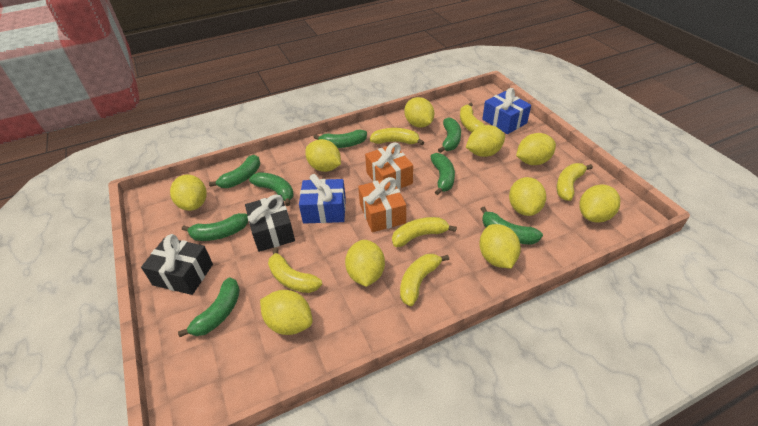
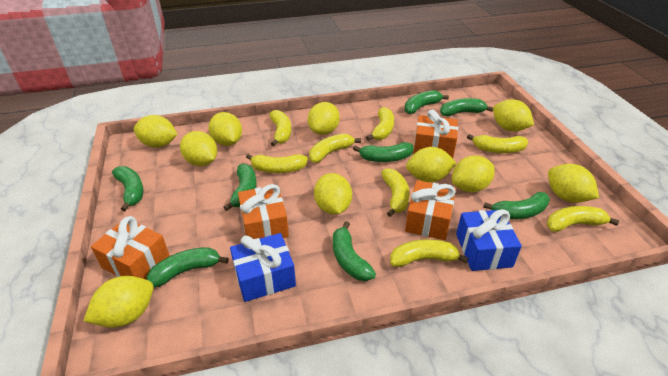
black gift: [141,234,213,295] [245,195,295,252] = 2 -> none = 0
orange gift: [358,177,406,232] [365,142,413,189] = 2 -> [91,216,170,279] [238,184,289,239] [405,180,456,240] [413,109,458,158] = 4
yellow banana: [268,247,322,293] [370,128,424,145] [392,217,457,247] [400,254,449,306] [460,102,485,132] [556,163,593,201] = 6 -> [246,154,308,173] [269,110,291,146] [309,133,361,163] [366,107,394,141] [381,168,410,217] [390,239,469,267] [467,134,528,153] [547,206,620,232] = 8

